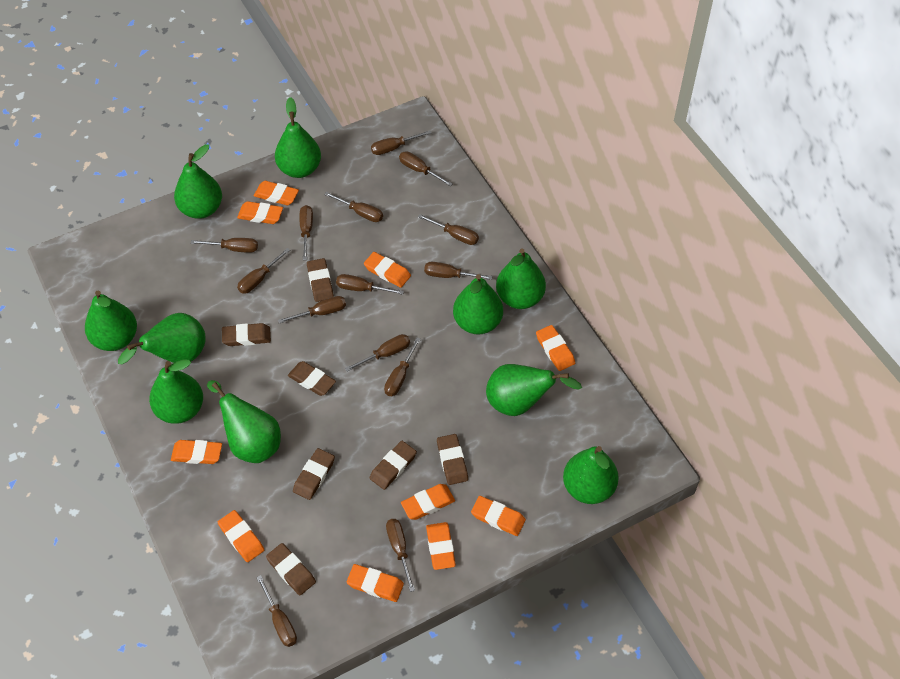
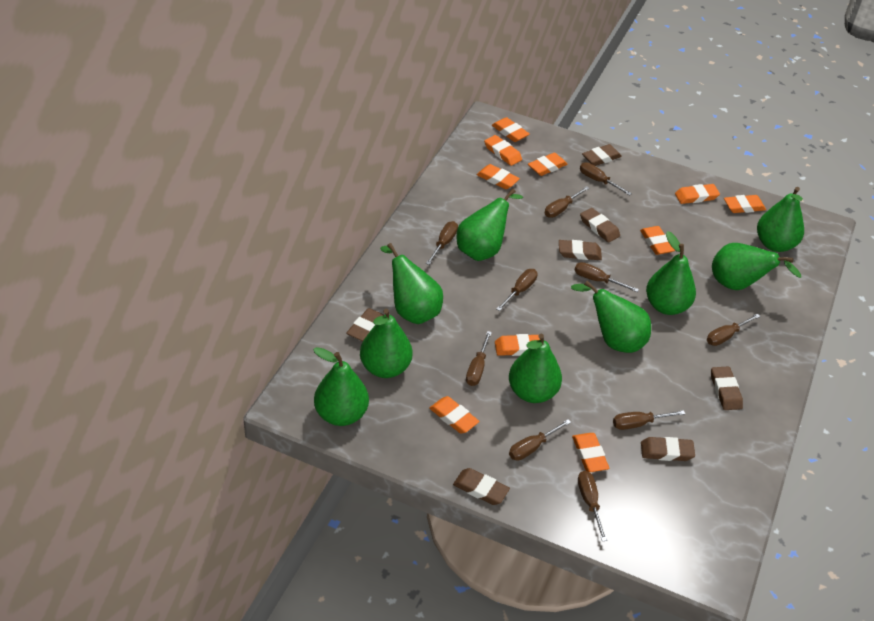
brown screwdriver: [191,238,258,253] [237,248,290,294] [256,575,297,647] [278,296,346,323] [300,205,313,260] [324,192,383,222] [336,274,404,295] [345,334,410,372] [371,130,431,155] [384,338,421,396] [386,519,415,592] [399,151,453,186] [418,214,479,245] [424,262,492,280] = 14 -> [426,221,458,265] [466,331,492,386] [496,269,538,311] [509,419,571,461] [544,186,589,218] [575,262,639,292] [578,471,607,541] [580,162,632,196] [613,410,685,430] [707,313,760,346] = 10
green pear: [85,291,137,351] [118,313,206,364] [149,359,203,424] [174,144,222,219] [207,380,281,463] [275,97,321,178] [453,274,503,334] [486,364,582,416] [496,248,546,309] [563,446,619,504] = 10 -> [313,347,369,426] [360,309,413,378] [380,243,443,324] [457,189,523,261] [509,334,562,403] [571,281,651,353] [646,231,696,315] [712,243,801,290] [757,187,804,252] = 9

